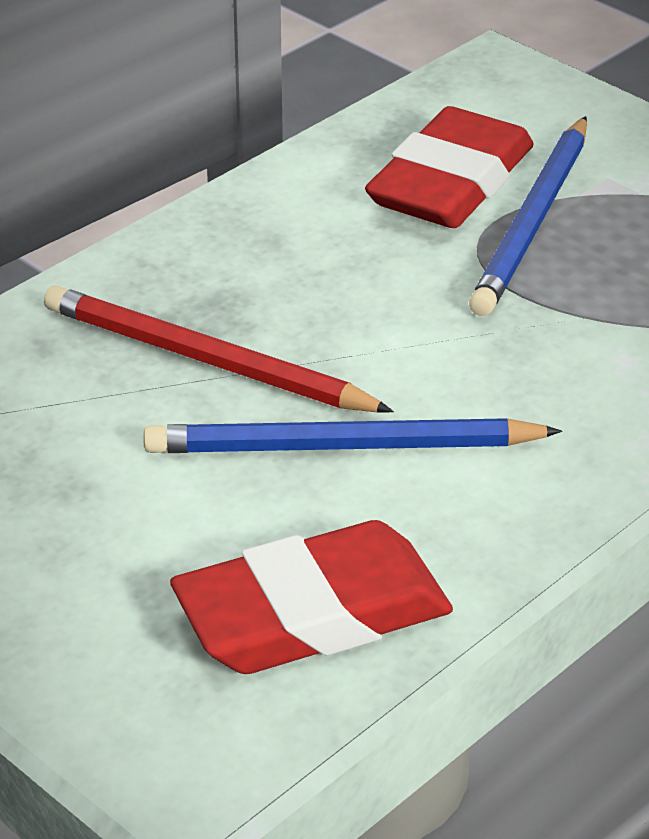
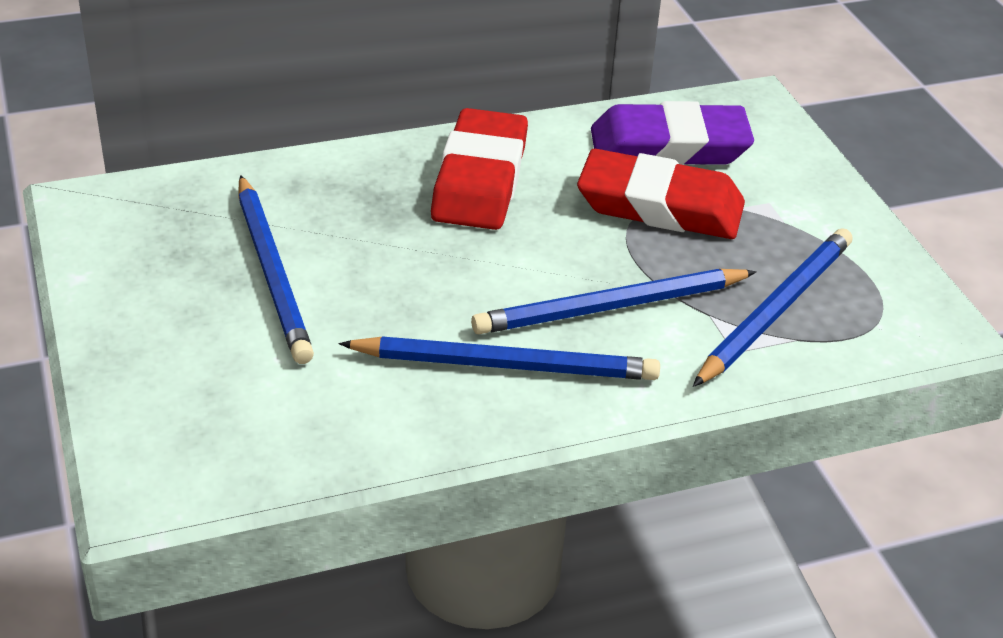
blue pencil: [143,418,562,453] [469,116,587,316] = 2 -> [238,175,314,364] [339,336,660,380] [471,269,757,334] [693,228,852,387] = 4
purple eraser: none = 0 -> [591,101,754,165] = 1
red pencil: [44,285,394,413] = 1 -> none = 0

